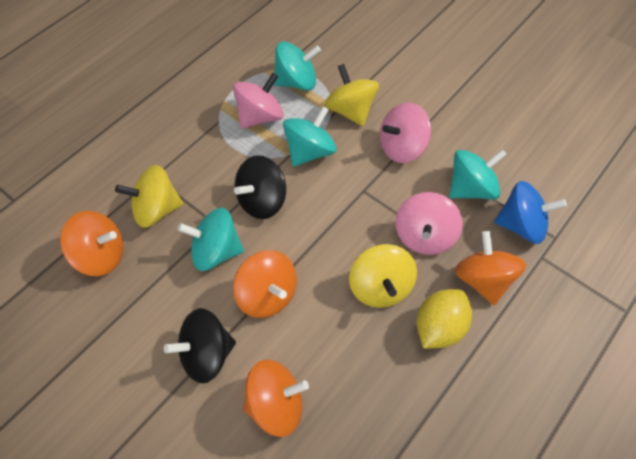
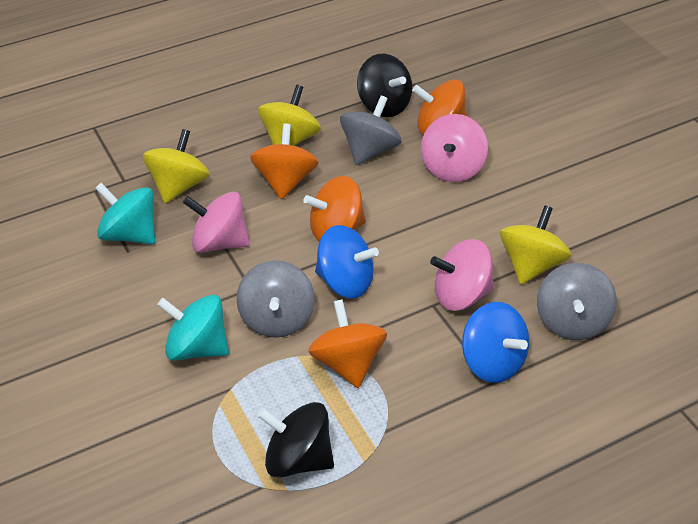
blue spinning top: [494,181,567,244] = 1 -> [315,225,379,298] [462,302,529,383] = 2
grey spinning top: none = 0 -> [236,260,315,338] [340,95,402,165] [537,263,617,340] = 3
turquoise spinning top: [177,208,244,271] [273,42,321,91] [283,106,337,167] [449,149,507,200] = 4 -> [95,183,155,244] [157,295,229,361] = 2
yellow lemon: [417,289,472,349] = 1 -> none = 0

